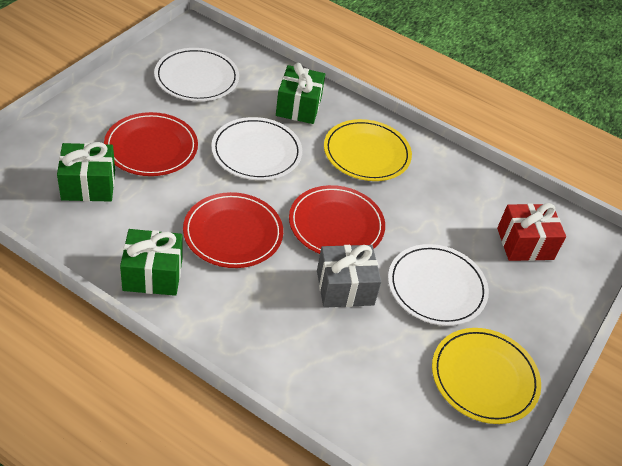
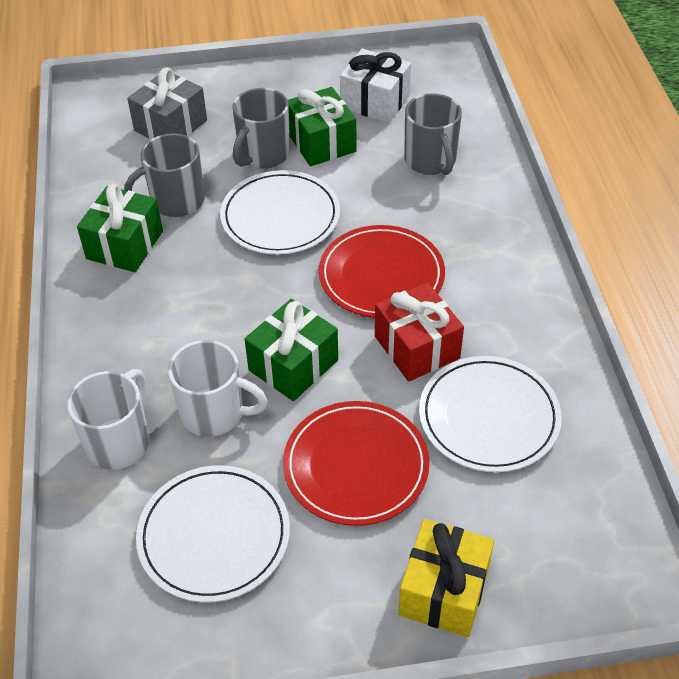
grey mug: none = 0 -> [124,133,205,217] [232,88,290,169] [404,93,462,175] = 3
red plate: [104,112,198,176] [183,192,283,268] [289,185,385,254] = 3 -> [283,401,430,526] [319,225,445,318] = 2
white gift: none = 0 -> [340,49,411,123] = 1
white mug: none = 0 -> [67,369,149,470] [168,340,268,437] = 2
yellow gift: none = 0 -> [398,519,494,637] = 1
yellow plate: [324,119,412,181] [432,328,541,424] = 2 -> none = 0

